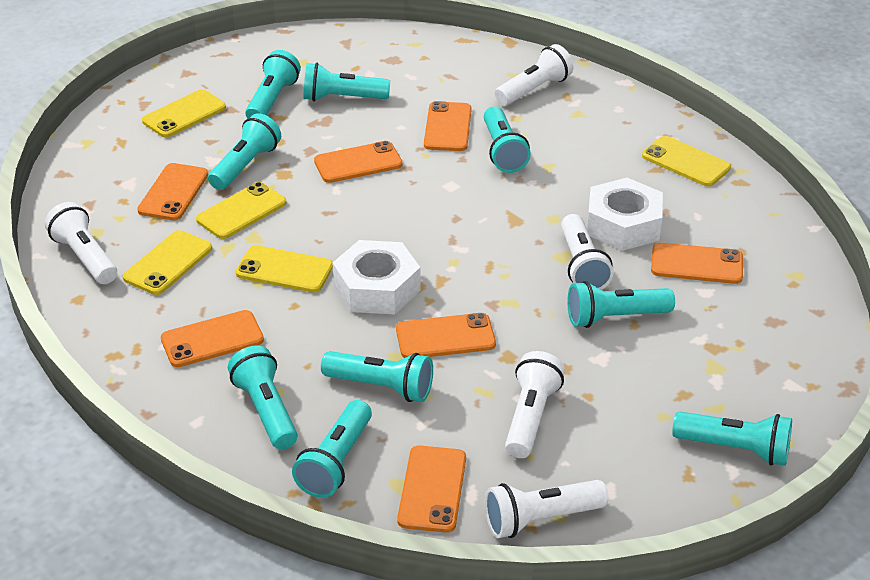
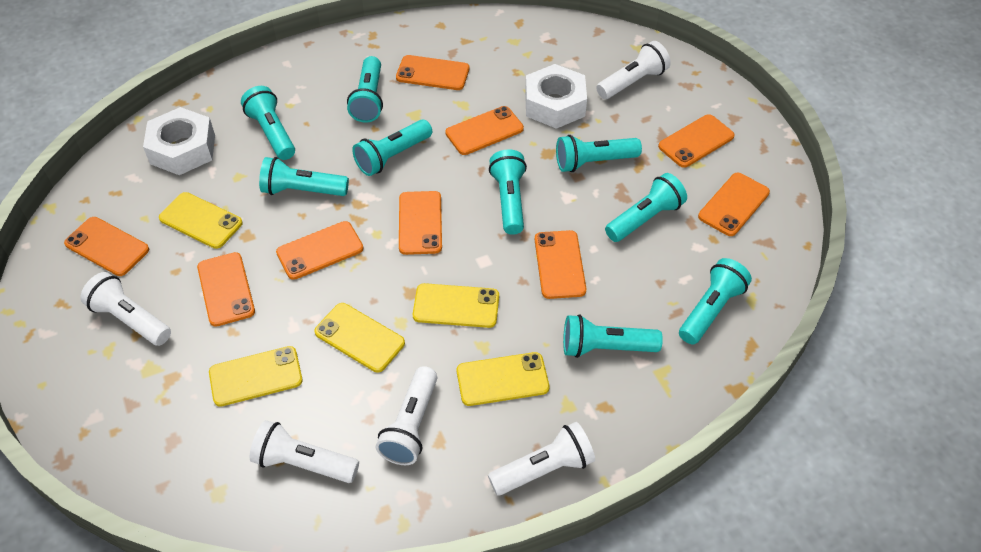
orange phone: [137,163,209,220] [161,310,264,367] [314,141,403,183] [396,313,496,358] [397,445,466,533] [424,101,472,151] [651,242,743,284] = 7 -> [64,217,149,276] [197,252,255,327] [276,221,364,280] [396,55,469,90] [399,191,442,255] [445,106,524,155] [535,230,586,299] [658,114,735,168] [698,173,770,236] = 9

